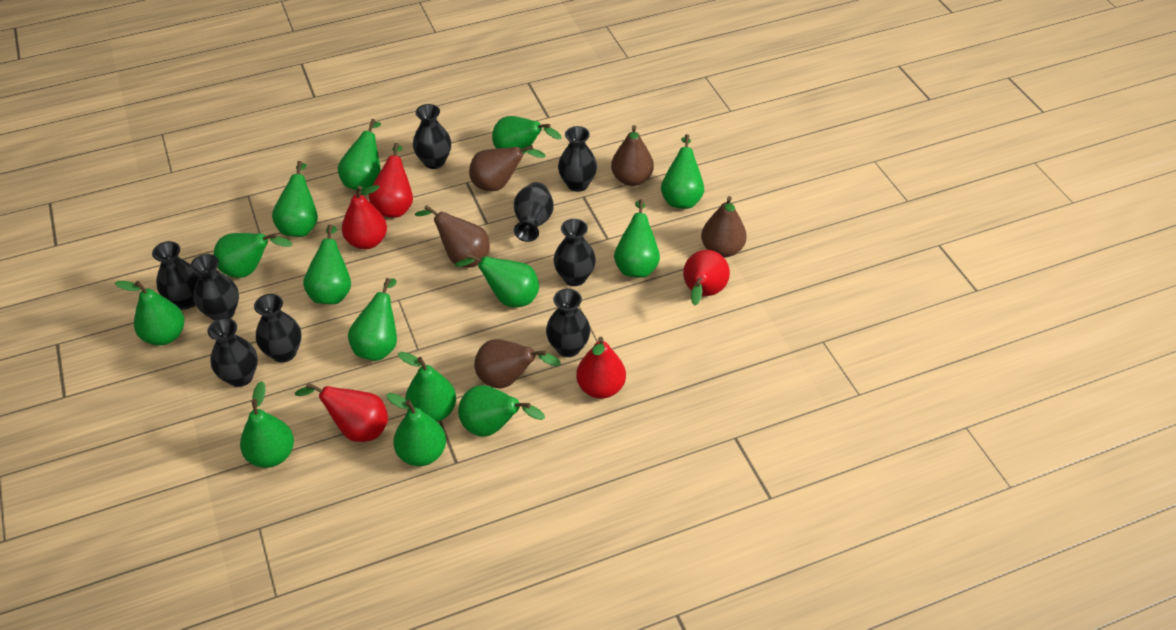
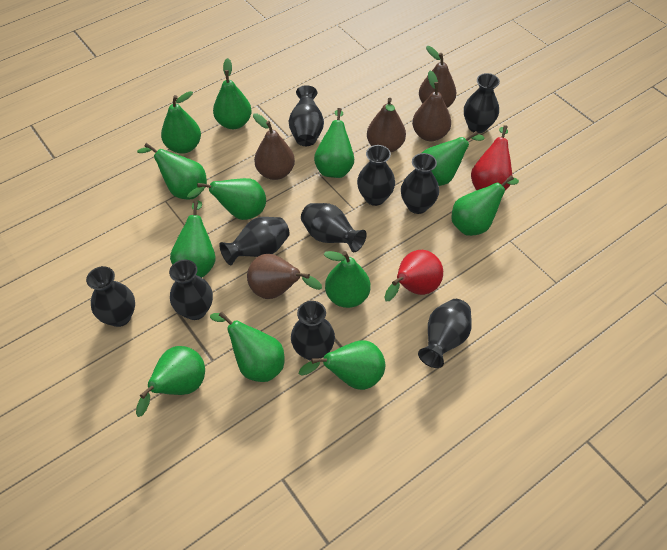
black vase: [152,241,199,309] [190,254,239,321] [207,318,258,387] [254,294,301,363] [413,104,451,169] [514,182,553,242] [546,289,590,357] [553,219,596,286] [558,126,597,192] = 9 -> [86,266,135,327] [169,260,213,320] [219,217,290,265] [289,85,324,146] [291,301,335,361] [301,203,367,252] [357,145,395,206] [401,153,439,214] [418,299,472,368] [464,73,500,133] = 10
green pear: [115,281,184,345] [213,233,293,278] [240,381,294,468] [272,161,318,237] [303,225,351,304] [338,119,381,191] [348,278,397,361] [386,393,446,466] [398,352,456,422] [455,253,539,307] [458,385,545,437] [492,116,562,154] [614,199,660,278] [661,134,704,209] = 14 -> [136,346,205,417] [137,143,207,200] [161,91,201,154] [170,201,215,277] [187,178,266,220] [210,312,284,382] [213,58,252,129] [299,340,385,390] [314,108,354,178] [324,251,371,308] [422,131,484,186] [451,175,519,236] = 12
red pear: [295,382,388,442] [342,185,387,249] [369,143,413,218] [576,337,626,399] [683,250,730,305] = 5 -> [384,250,443,301] [471,125,512,190] = 2

